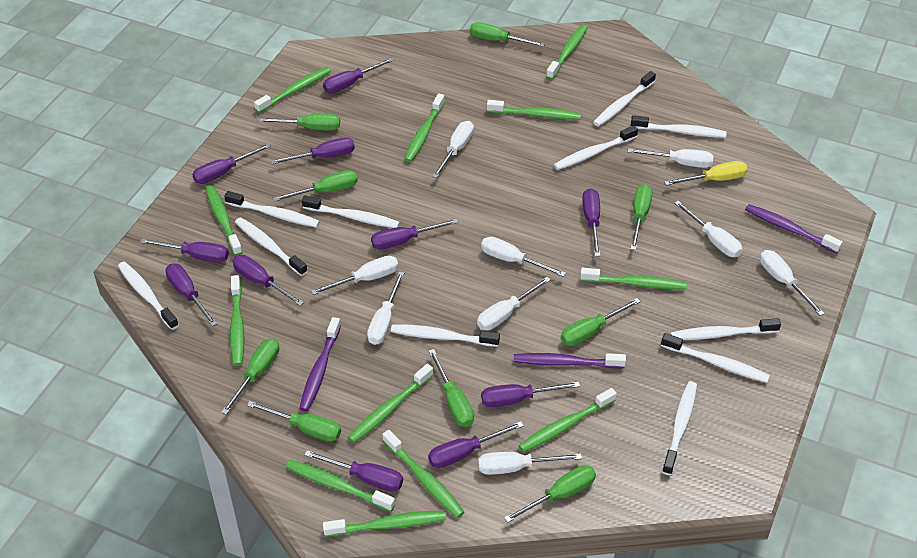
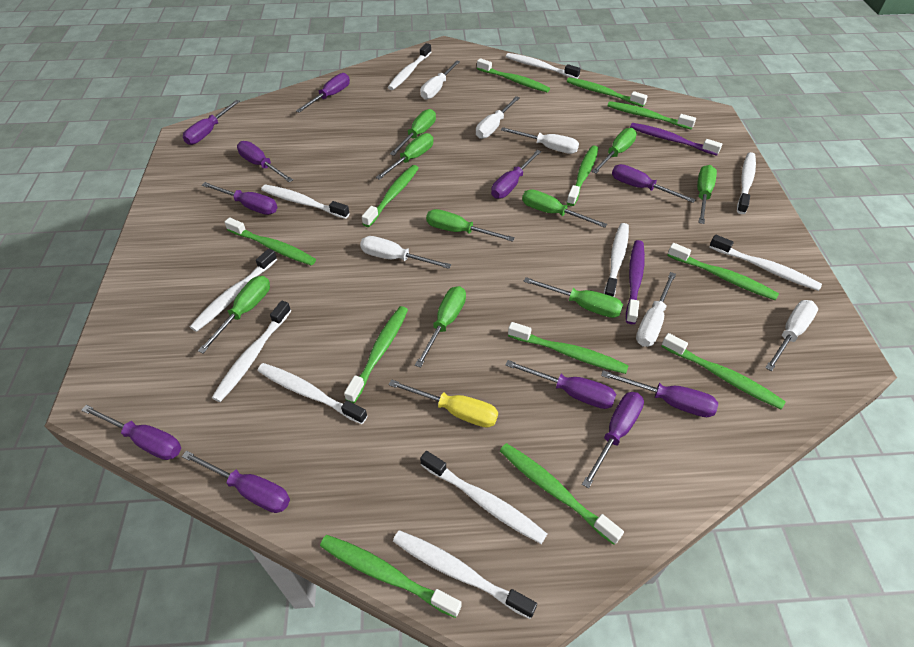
purple toothbrush: [299,317,341,412] [514,353,626,368] [745,204,843,253] = 3 -> [626,240,645,324] [630,123,722,156] = 2
white screwdriver: [311,255,398,295] [367,271,404,345] [432,121,474,178] [477,277,551,331] [478,452,582,475] [481,237,566,277] [628,148,713,168] [674,201,743,257] [760,250,825,316] = 9 -> [360,236,451,269] [420,60,460,100] [476,96,520,139] [501,127,579,154] [636,272,676,347] [765,300,818,371] = 6

